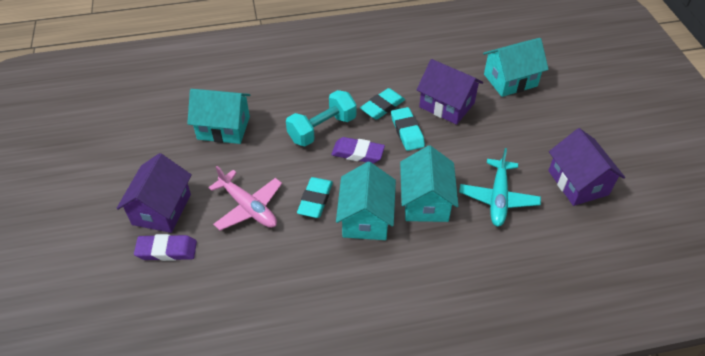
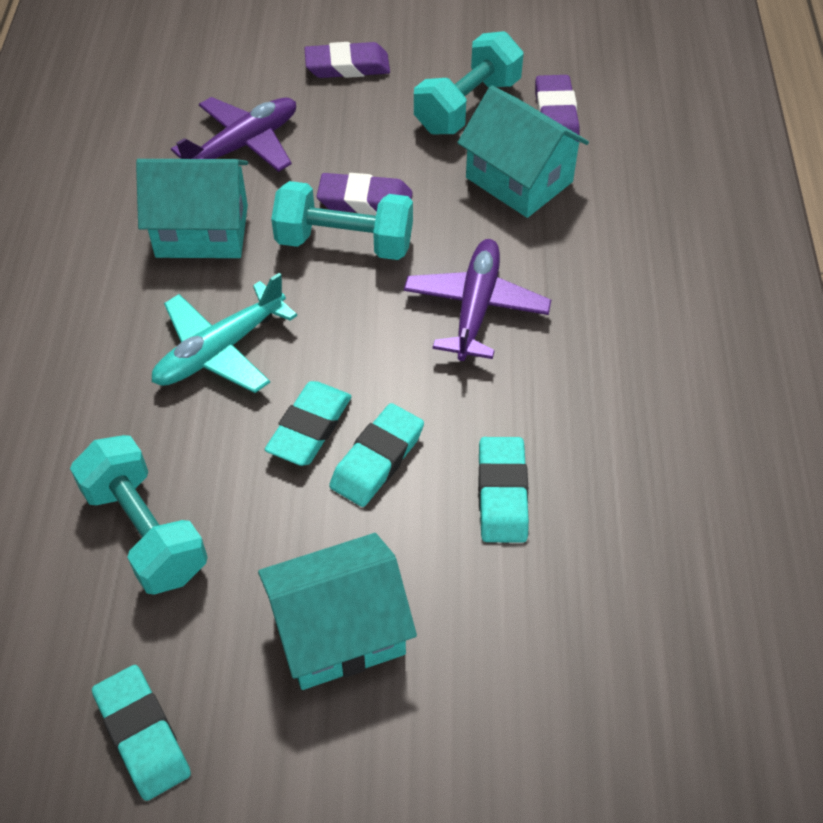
pink plane: [208,166,282,231] = 1 -> none = 0
purple eraser: [134,234,197,261] [331,137,385,163] = 2 -> [304,42,390,78] [317,173,413,216] [535,75,580,142] = 3
purple house: [116,153,192,233] [417,59,483,125] [548,128,625,206] = 3 -> none = 0
purple plane: none = 0 -> [171,97,296,172] [404,239,551,361] = 2
turquoise dumbbell: [286,90,356,146] = 1 -> [70,435,208,594] [271,181,413,260] [414,31,523,134] = 3
turquoise eraser: [297,177,333,218] [360,88,405,120] [391,107,425,151] = 3 -> [92,665,191,801] [265,381,352,466] [329,403,424,507] [478,437,529,543] = 4
turquoise house: [187,89,250,144] [336,162,396,240] [400,145,458,222] [483,38,549,97] = 4 -> [136,159,248,258] [258,533,417,690] [457,86,589,218] = 3

